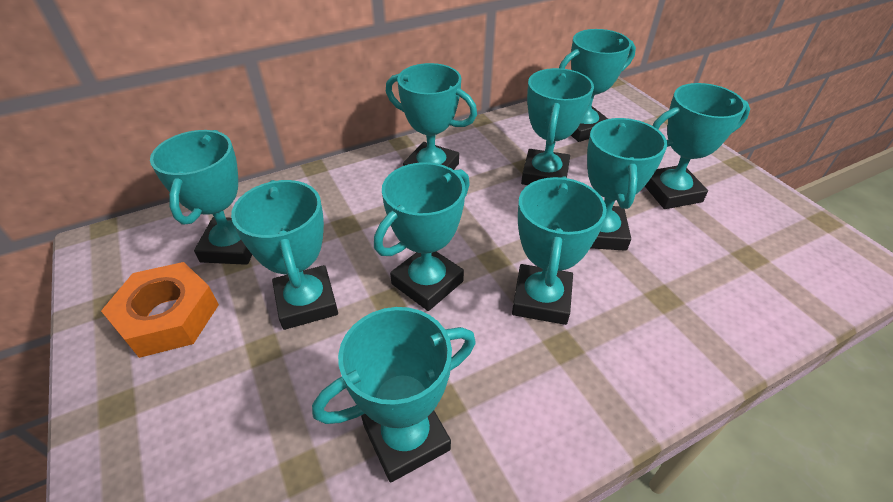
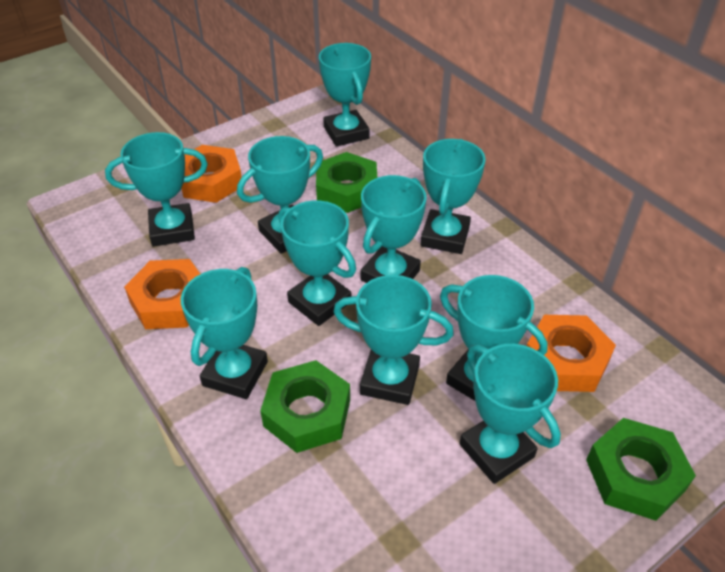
green nut: none = 0 -> [260,360,350,453] [316,152,377,213] [586,418,696,521] = 3
orange nut: [101,262,219,358] = 1 -> [124,259,200,329] [181,145,242,203] [527,315,616,392] = 3

